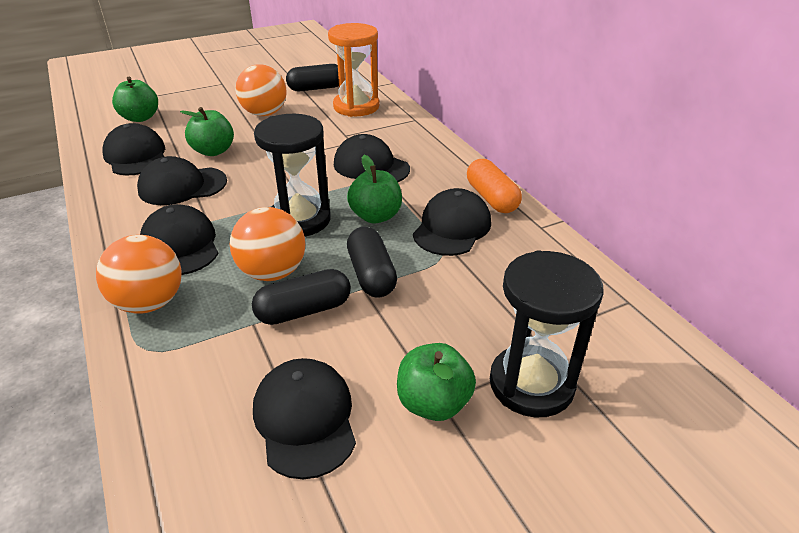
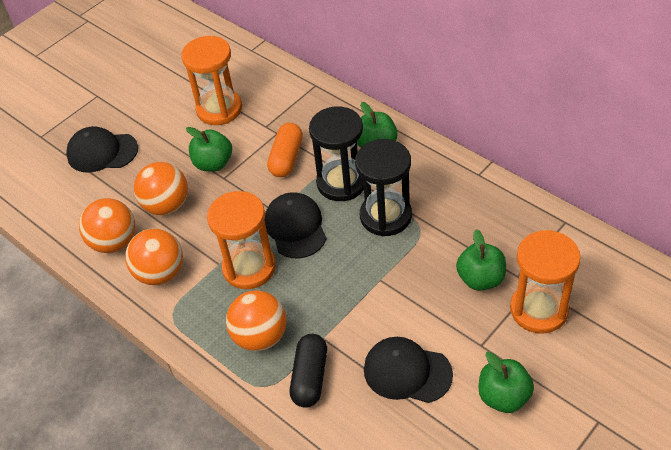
black cap: [102,123,165,175] [137,156,227,205] [140,204,219,275] [253,358,356,479] [334,134,410,182] [413,188,491,256] = 6 -> [66,126,138,173] [265,192,327,258] [364,337,453,403] = 3
black capsule: [252,269,351,325] [286,64,339,91] [347,227,397,298] = 3 -> [290,334,327,407] = 1
orange ball: [96,235,182,314] [230,207,305,281] [235,64,287,116] = 3 -> [79,198,135,253] [125,228,183,285] [134,162,188,215] [226,290,287,351] = 4
orange hourglass: [328,23,379,117] = 1 -> [181,36,242,125] [207,191,276,289] [510,230,581,333] = 3

